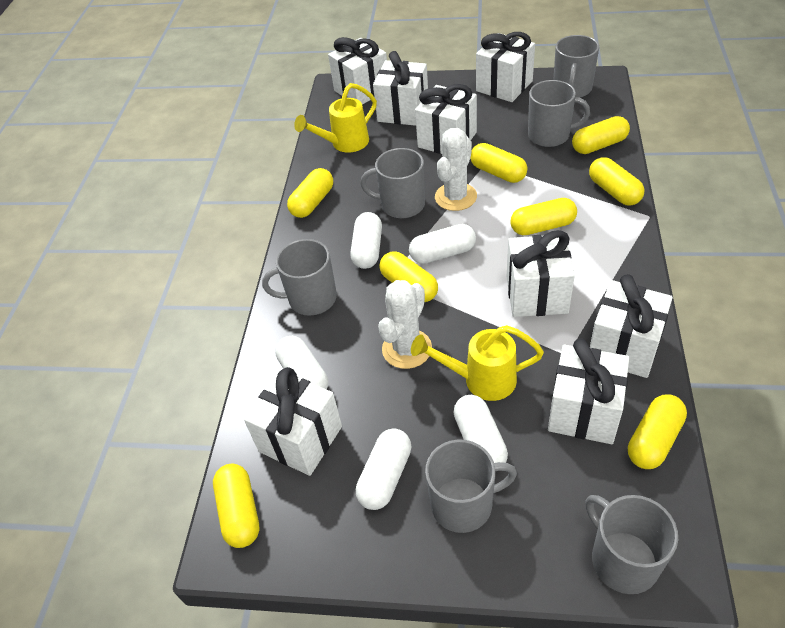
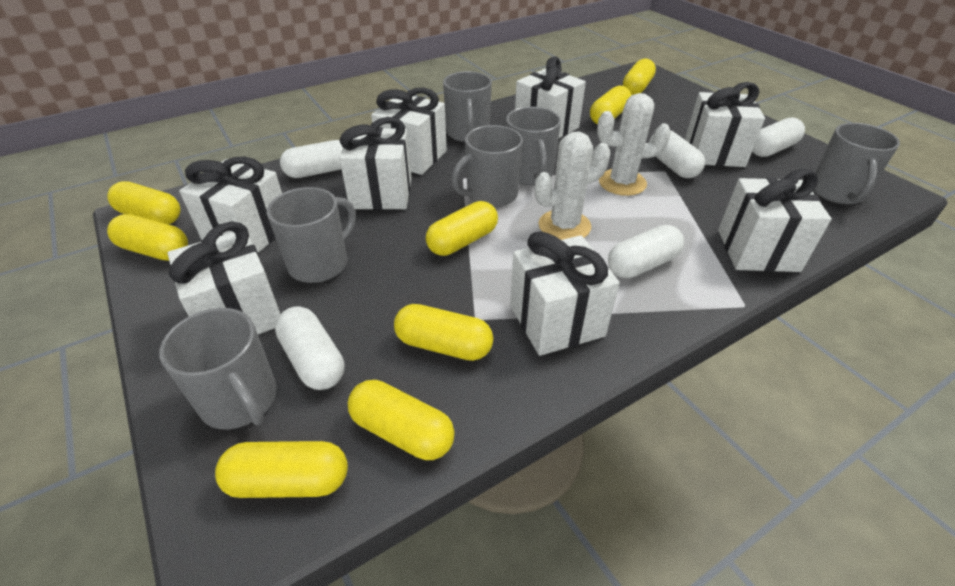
yellow watering can: [294,83,377,153] [411,325,544,401] = 2 -> none = 0

